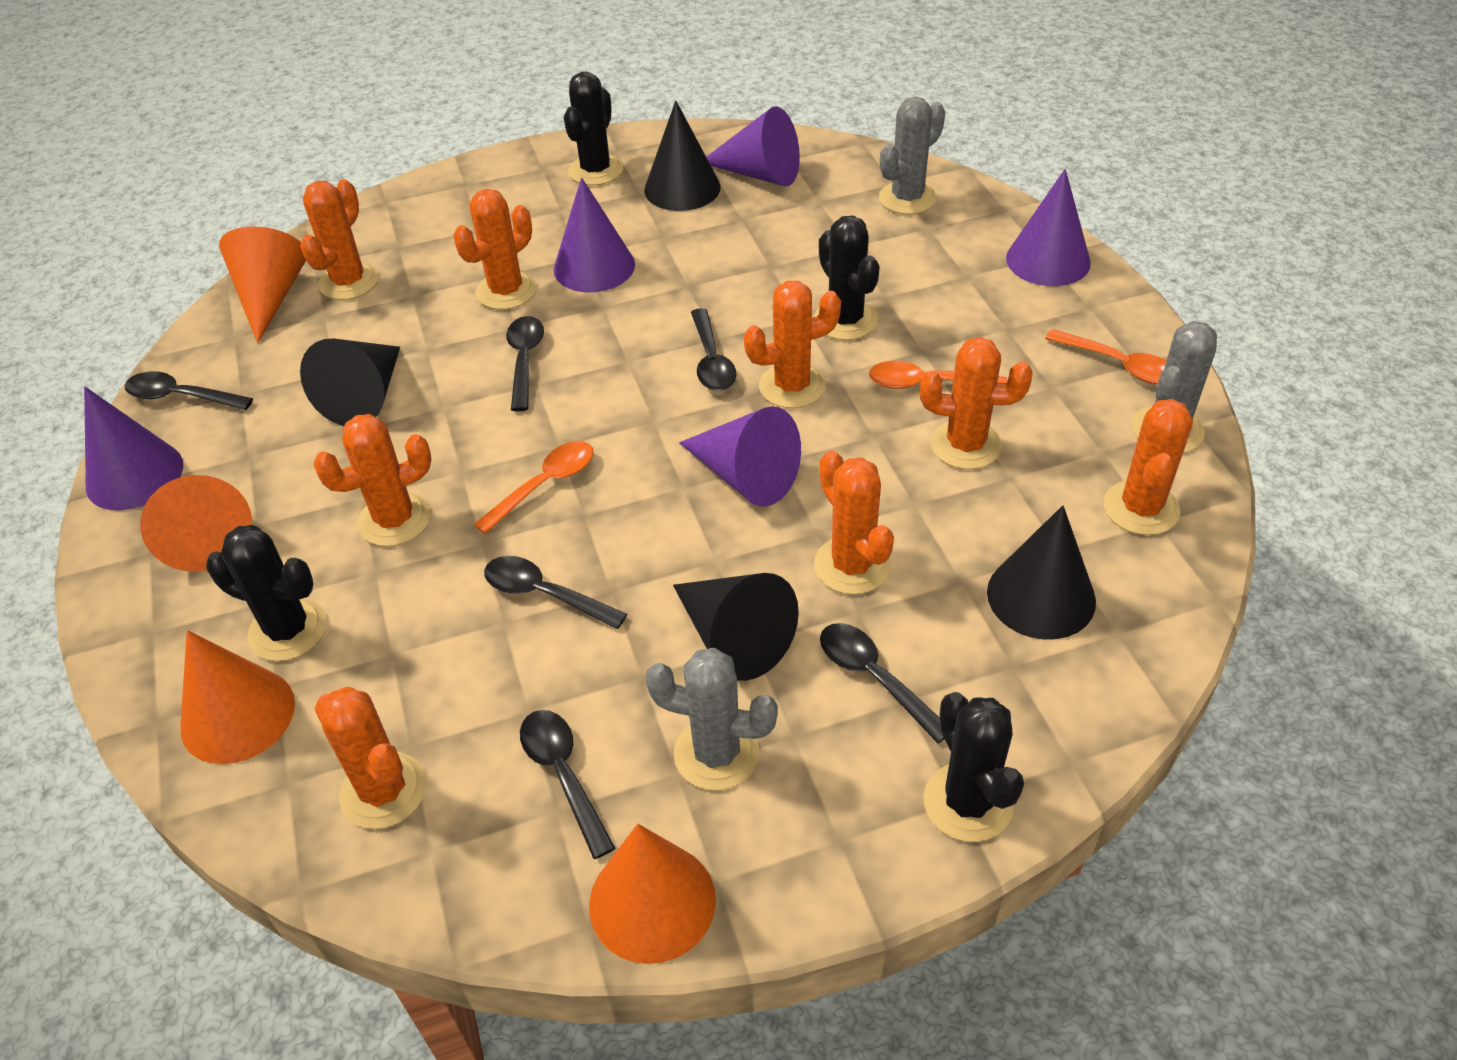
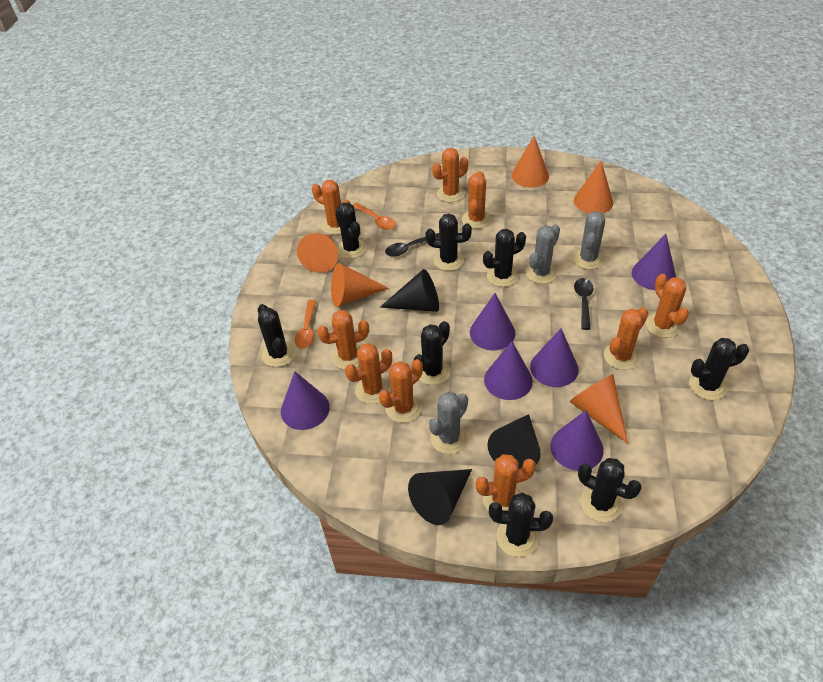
black cactus: [206,525,327,661] [564,72,623,185] [814,216,880,340] [923,692,1024,842] = 4 -> [258,304,296,367] [335,202,367,259] [414,321,450,385] [425,214,472,271] [483,229,526,287] [489,493,553,557] [578,458,642,522] [689,338,749,400] = 8
black cone: [300,338,400,426] [644,101,721,211] [673,573,799,681] [987,505,1096,640] = 4 -> [380,269,439,312] [408,469,472,525] [487,414,541,469] = 3
black spoon: [125,371,253,410] [484,556,627,629] [506,316,544,411] [520,710,615,859] [691,308,736,391] [820,623,944,743] = 6 -> [385,233,439,257] [574,278,593,330] = 2
orange cactus: [300,179,379,300] [313,414,432,546] [315,687,427,829] [453,189,537,310] [744,281,841,408] [814,451,894,595] [920,337,1032,469] [1104,399,1193,535] = 8 -> [312,180,351,235] [317,310,369,370] [345,343,392,404] [379,359,423,423] [432,148,468,202] [462,171,491,229] [475,454,536,511] [604,307,648,370] [645,274,689,338] = 9
orange cone: [140,475,252,572] [180,630,295,764] [219,226,306,343] [589,824,716,964] = 4 -> [297,233,338,273] [331,263,389,307] [512,136,549,188] [569,374,628,444] [574,161,613,214] = 5
orange spoon: [474,441,594,534] [869,361,1007,389] [1045,329,1166,384] = 3 -> [295,300,316,348] [353,203,395,230] = 2
purple cone: [84,387,183,511] [554,177,635,292] [679,406,801,507] [706,106,800,187] [1006,169,1091,286] = 5 -> [281,371,330,430] [470,293,516,350] [484,341,533,400] [530,329,579,387] [551,410,604,471] [632,234,676,290] = 6

